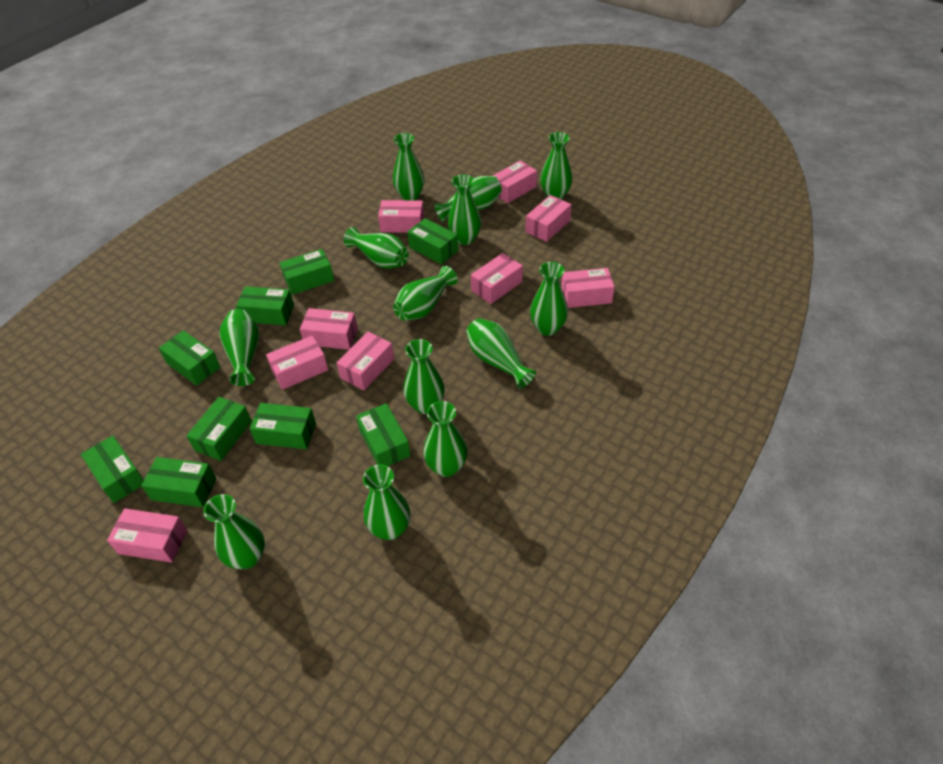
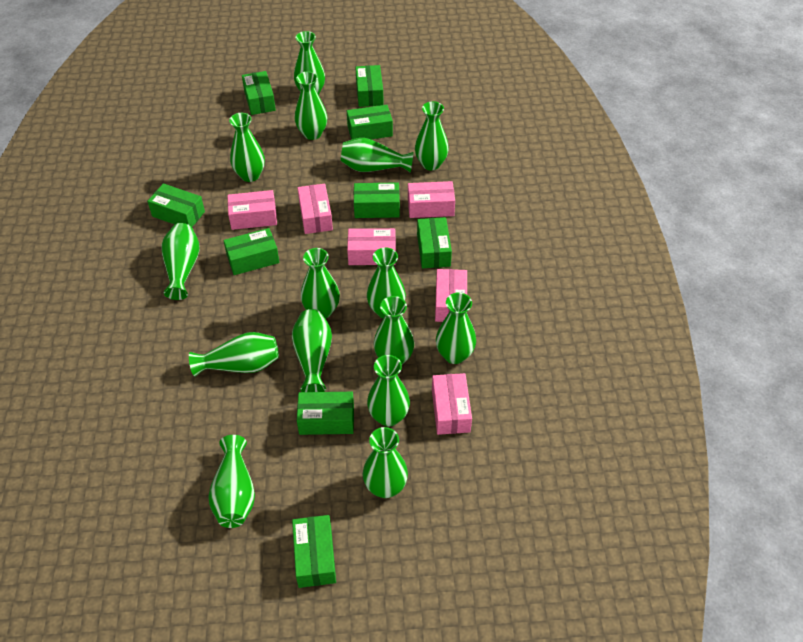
green vase: [203,494,265,569] [219,309,259,386] [343,227,409,269] [363,464,410,540] [393,133,424,200] [393,266,458,320] [403,339,445,414] [423,401,467,477] [434,176,502,222] [448,174,481,245] [466,318,536,389] [530,262,568,336] [540,132,572,199] = 13 -> [162,223,200,300] [189,332,279,377] [208,435,255,528] [229,113,265,182] [292,309,332,392] [294,31,325,95] [295,71,327,140] [301,248,340,319] [341,138,414,173] [363,427,408,498] [367,247,406,318] [367,355,410,426] [374,296,414,364] [415,101,449,171] [436,292,476,364] = 15
pink box: [107,508,188,563] [266,335,328,390] [300,308,358,350] [336,332,394,390] [378,200,424,233] [471,253,523,304] [493,160,537,203] [525,195,572,242] [561,268,615,308] = 9 -> [227,190,277,230] [298,184,333,234] [347,228,396,265] [408,181,455,218] [432,373,472,435] [435,269,467,322] = 6

